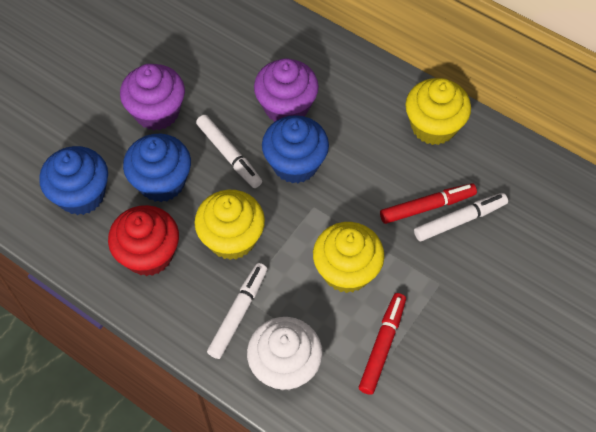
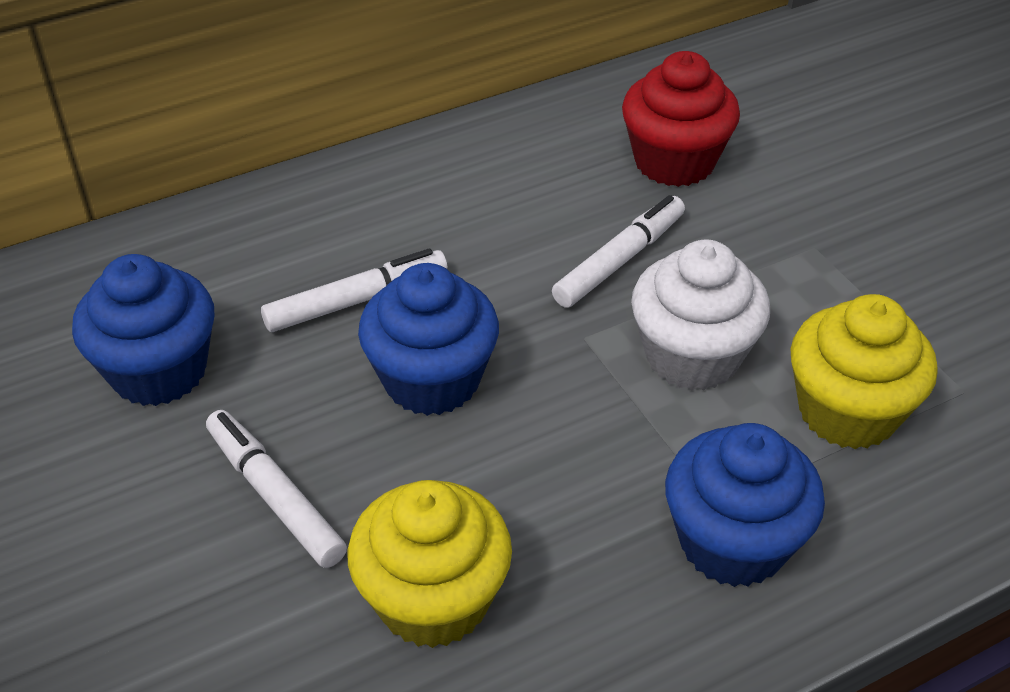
purple cupcake: [120,64,185,130] [254,58,319,122] = 2 -> none = 0
red marker: [359,293,406,395] [380,183,477,224] = 2 -> none = 0
yellow cupcake: [194,190,265,260] [313,222,384,293] [405,78,471,145] = 3 -> [348,480,512,648] [791,294,938,449] = 2

